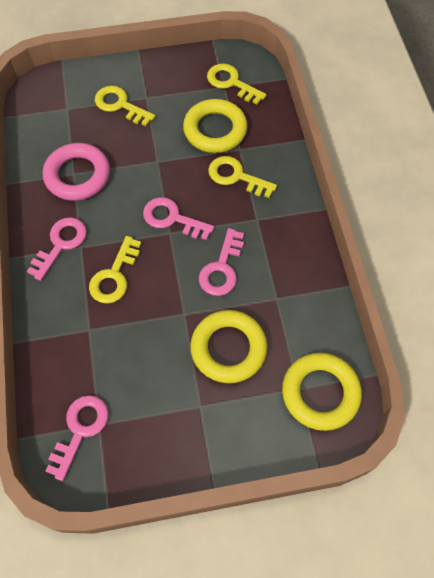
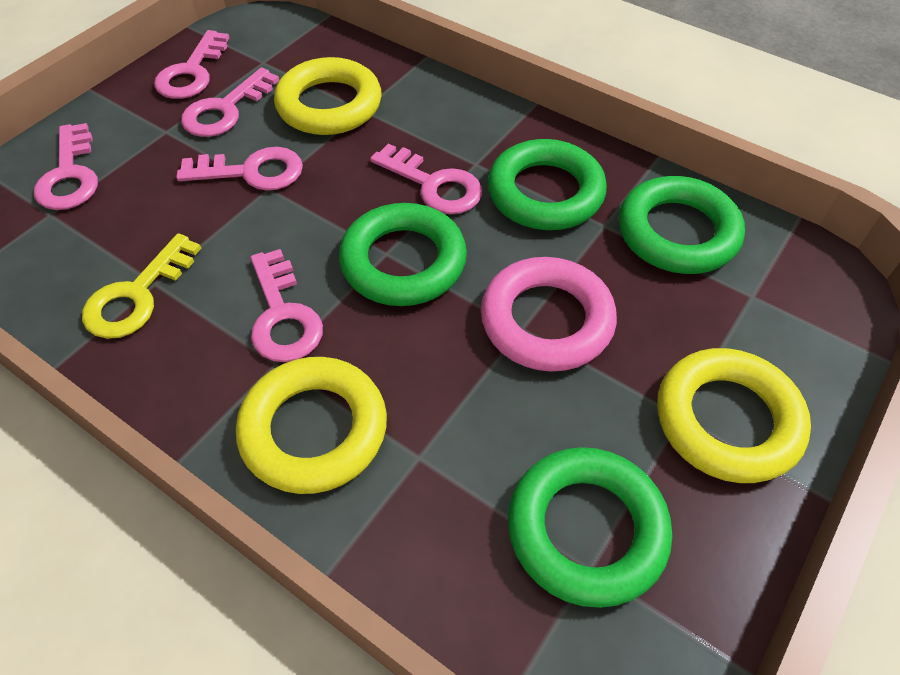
green ring: none = 0 -> [339,203,467,306] [488,139,607,230] [508,447,672,608] [619,176,745,274] = 4
pink key: [27,217,87,281] [45,395,109,481] [143,197,214,240] [199,228,244,296] = 4 -> [34,123,98,210] [154,30,229,99] [176,147,303,191] [181,67,279,137] [251,249,323,362] [370,144,482,214] = 6
yellow key: [89,236,141,304] [95,86,155,126] [207,63,266,105] [208,156,277,198] = 4 -> [82,233,201,339] = 1

